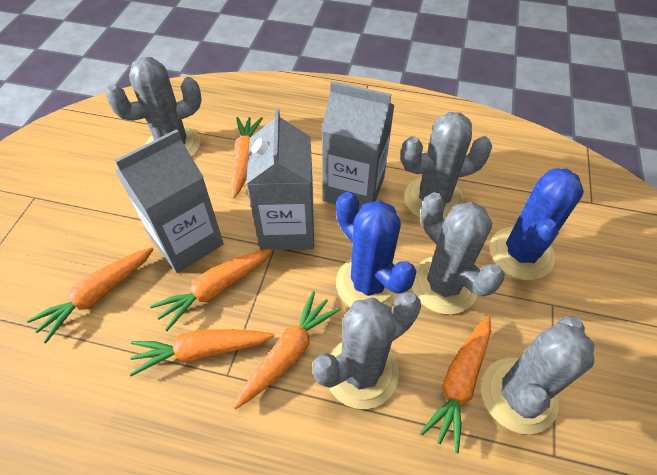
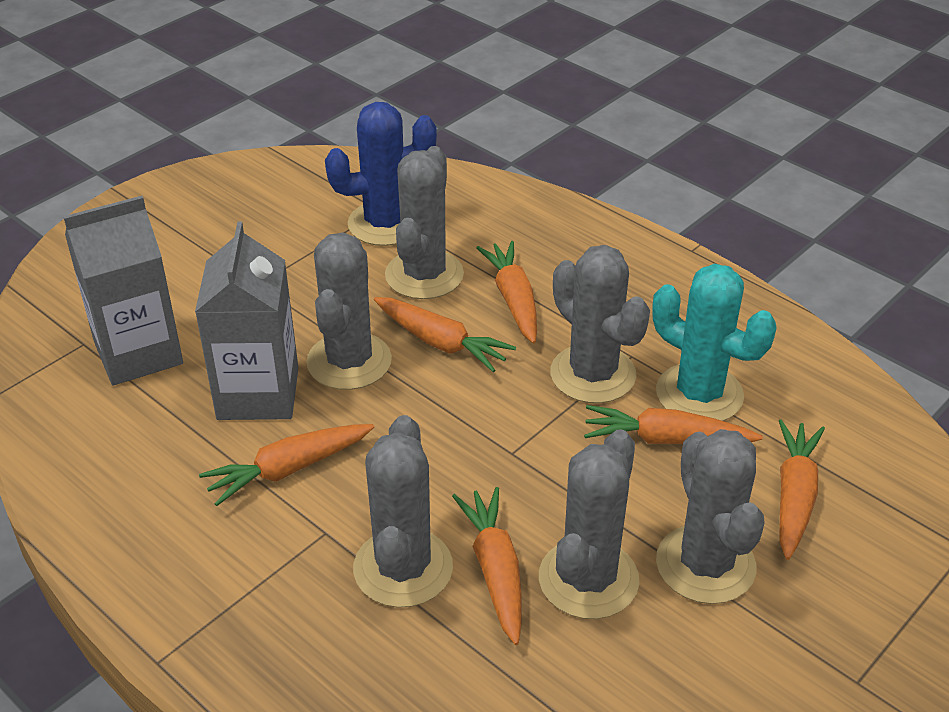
blue cactus: [336,192,417,307] [490,168,584,280] = 2 -> [325,102,437,246] = 1
grey cactus: [105,57,202,157] [313,292,421,409] [401,112,492,220] [412,192,505,314] [481,316,594,434] = 5 -> [306,232,392,390] [353,415,453,608] [385,146,464,299] [539,429,639,619] [550,245,650,403] [656,429,765,604] = 6
grey carton: [114,129,224,273] [246,108,314,250] [321,81,395,211] = 3 -> [63,196,183,385] [195,222,298,420] = 2
turquoise cactus: none = 0 -> [652,264,777,421] = 1

